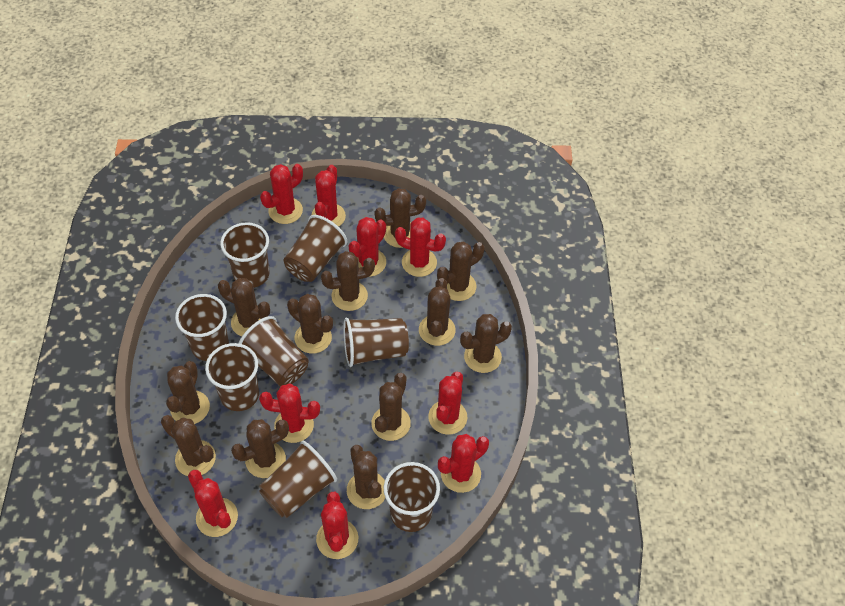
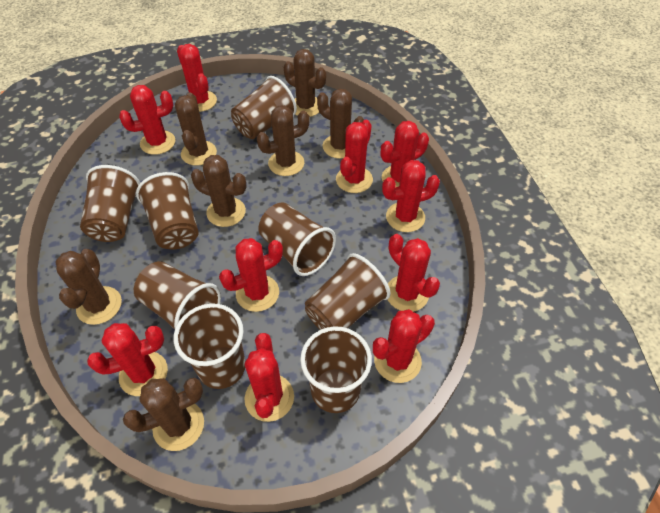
brown cactus: [161,415,216,476] [166,361,210,424] [218,278,270,336] [231,419,289,478] [287,294,333,353] [321,251,375,311] [347,445,385,509] [371,373,411,441] [375,188,426,248] [419,278,456,346] [437,241,484,301] [460,314,512,373] = 12 -> [55,249,122,325] [123,378,204,451] [175,93,217,166] [191,155,247,227] [257,106,310,176] [284,49,326,117] [317,89,364,159] = 7
red cactus: [188,470,238,537] [259,383,320,443] [260,164,303,224] [311,165,346,227] [316,491,358,559] [349,217,386,277] [395,218,446,277] [428,372,467,435] [438,434,489,493] = 9 -> [87,323,168,396] [119,85,175,155] [177,44,217,112] [219,238,283,312] [244,333,294,422] [336,120,373,193] [373,309,435,383] [381,121,429,187] [382,160,440,232] [387,234,440,312] = 10

